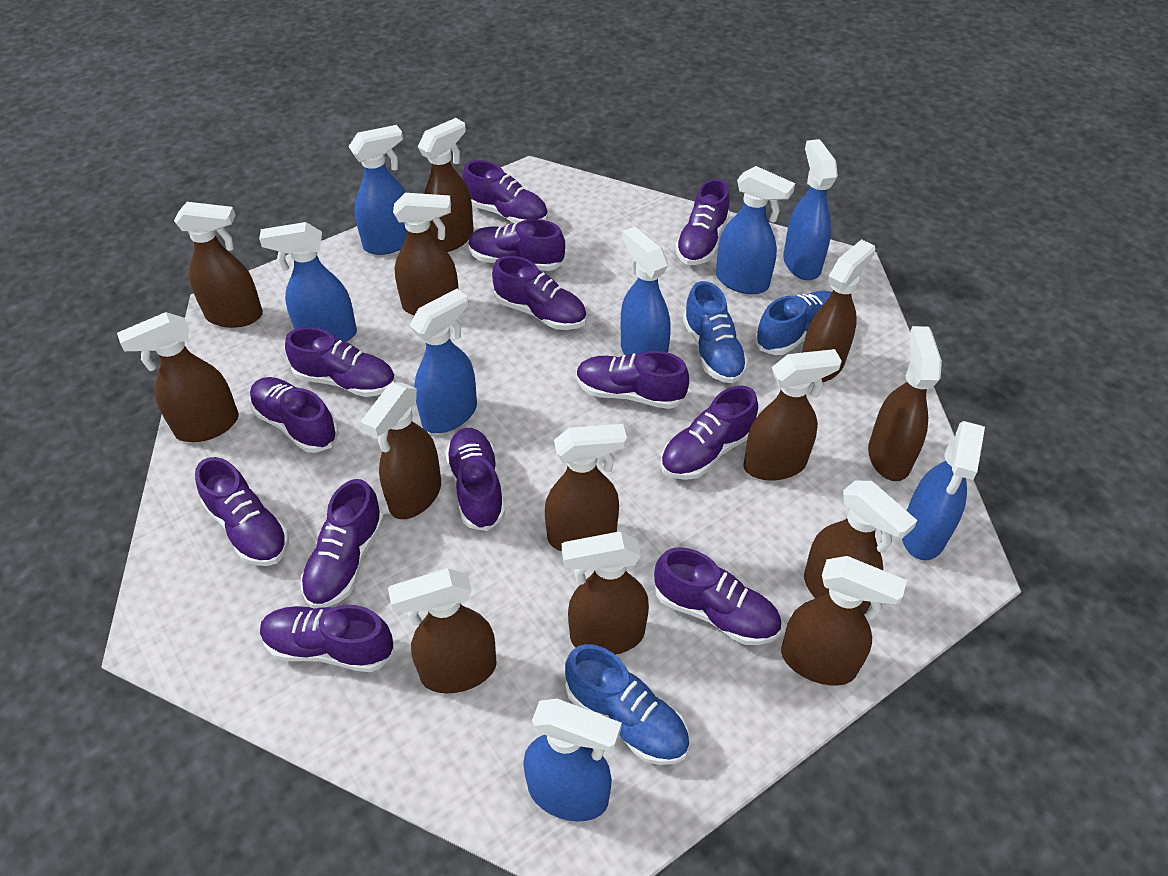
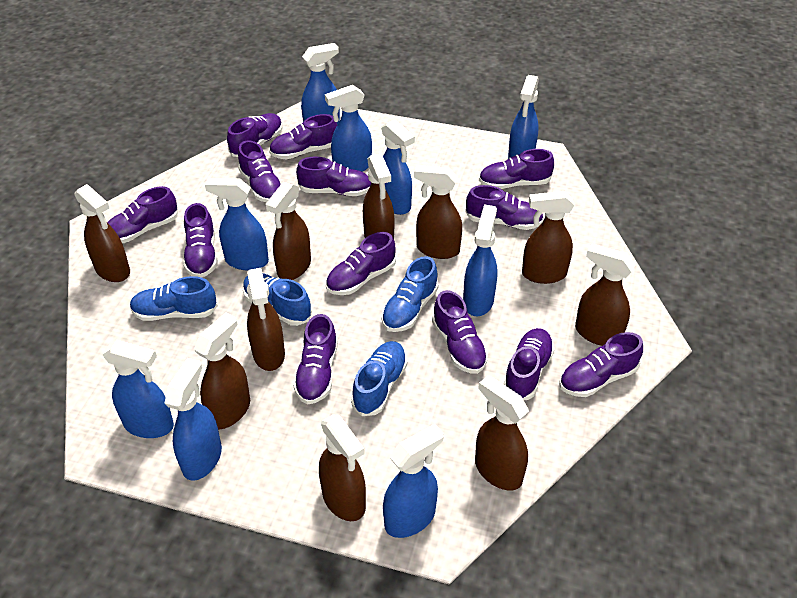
blue shoe: [565,644,690,765] [683,281,748,383] [755,291,832,355] = 3 -> [130,276,218,321] [243,273,312,326] [351,341,407,416] [381,256,439,332] = 4
blue spray bottle: [259,222,357,342] [348,125,407,255] [409,289,477,433] [523,699,622,822] [621,226,671,355] [716,166,795,294] [783,139,838,280] [902,421,985,560] = 8 -> [103,340,174,438] [165,358,222,481] [205,178,269,271] [301,43,340,125] [325,85,372,172] [381,119,415,215] [383,424,444,538] [463,205,498,316] [508,75,539,159] = 9
brown spray bottle: [117,312,239,442] [174,202,263,328] [361,382,441,519] [388,568,497,693] [393,193,459,316] [418,118,474,252] [545,424,627,551] [562,532,649,655] [743,349,842,481] [781,556,907,685] [802,239,875,383] [804,481,918,614] [868,326,942,481] = 13 -> [74,184,130,282] [194,312,250,429] [247,268,285,371] [265,182,311,280] [319,414,366,521] [363,153,395,239] [414,165,462,259] [475,375,529,490] [522,191,574,284] [575,244,635,346] = 10

